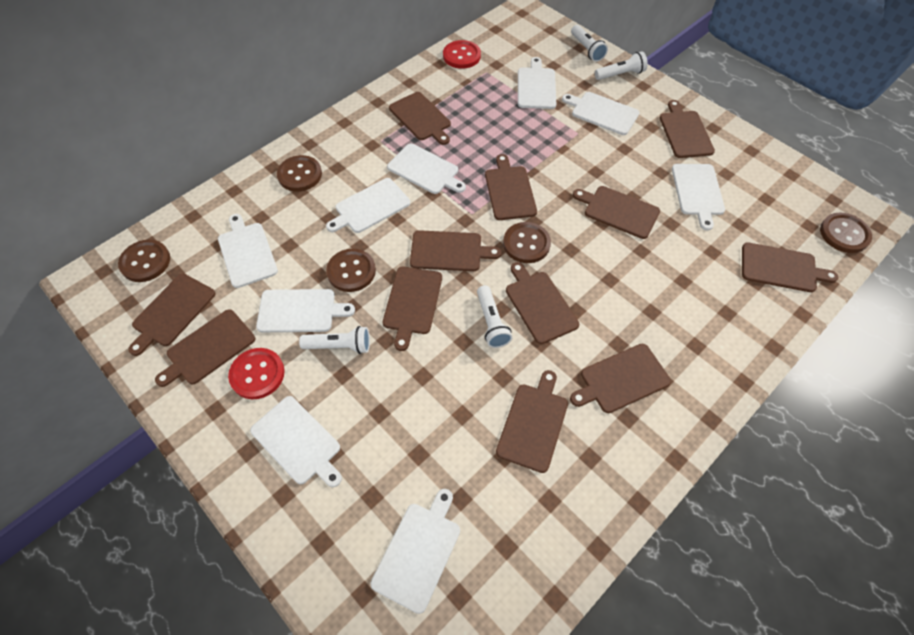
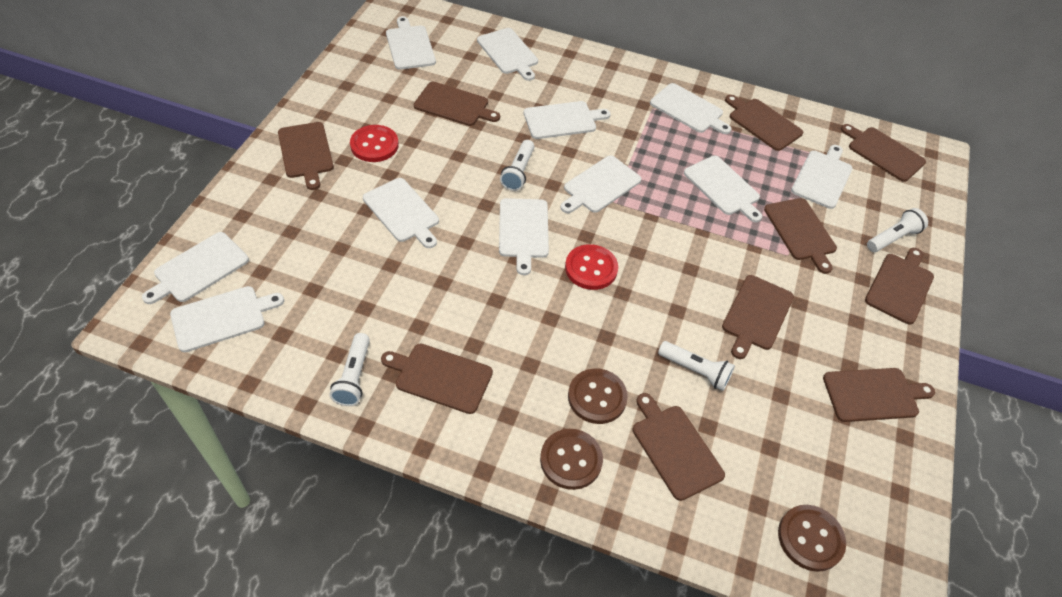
brown button: [118,239,170,282] [277,155,322,192] [326,249,376,292] [503,222,551,263] [820,213,872,253] = 5 -> [540,429,603,490] [568,368,628,424] [778,505,846,572] = 3
brown cutting board: [128,274,215,356] [155,309,255,387] [383,266,442,351] [389,92,451,145] [410,230,501,271] [485,154,537,220] [496,370,568,473] [506,262,579,344] [570,344,671,413] [573,186,660,239] [660,100,715,158] [742,242,838,292] = 12 -> [278,122,334,190] [381,344,493,414] [414,82,500,126] [633,393,725,501] [722,275,794,359] [725,95,803,151] [764,198,837,274] [823,368,935,422] [841,124,926,182] [865,248,934,324] = 10
white cutting board: [218,214,278,288] [250,396,342,487] [256,289,355,332] [326,178,410,233] [371,489,460,614] [387,144,466,194] [518,57,556,109] [562,92,640,135] [672,164,725,230] = 9 -> [142,232,249,304] [170,286,284,352] [363,178,439,248] [386,16,436,70] [477,28,538,81] [499,198,549,275] [524,101,611,139] [560,156,642,213] [650,83,732,134] [684,156,762,222] [791,145,852,209] = 11

